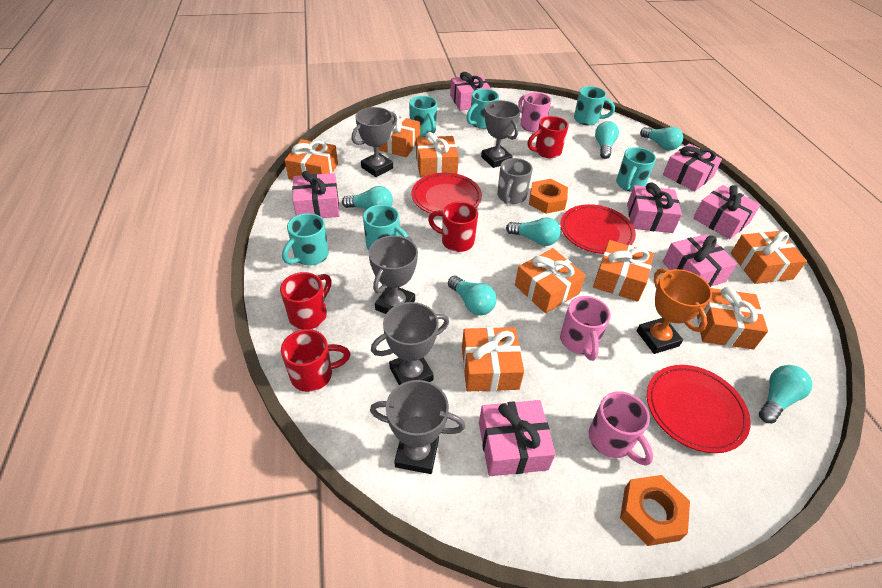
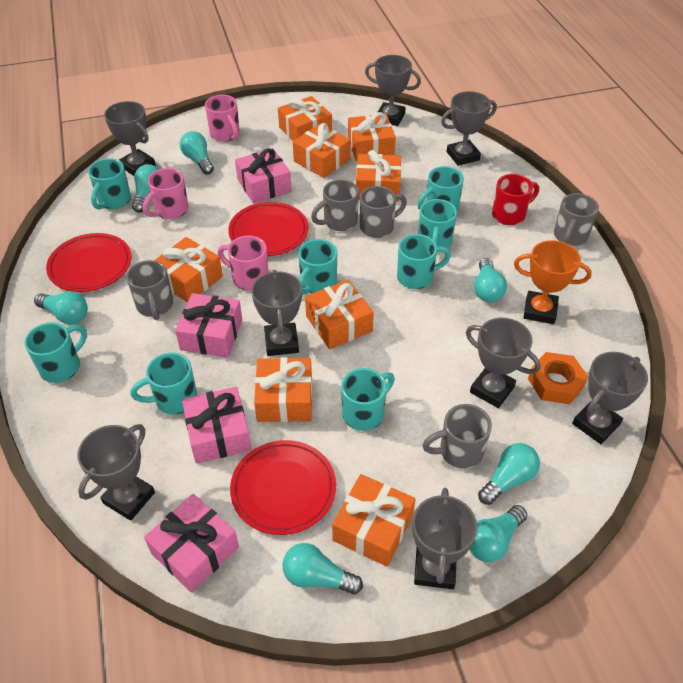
grey mug: [497,158,533,204] = 1 -> [126,260,173,320] [311,179,359,231] [360,186,407,238] [422,404,492,469] [554,193,599,246] = 5
grey trophy: [351,107,397,177] [369,236,418,314] [370,380,465,474] [371,302,449,385] [481,100,521,168] = 5 -> [77,424,155,521] [104,101,156,176] [251,270,302,356] [365,55,421,126] [412,488,478,589] [441,91,497,166] [466,318,541,408] [572,352,648,444] = 8
orange nut: [529,179,568,214] [620,475,690,546] = 2 -> [528,352,588,404] = 1
pink gift: [292,171,339,218] [450,72,492,111] [479,400,556,476] [627,183,682,233] [663,143,722,191] [663,234,737,287] [693,185,760,239] = 7 -> [144,494,239,593] [175,293,243,358] [182,387,251,464] [235,148,292,203] = 4
red mug: [280,272,332,330] [281,329,350,392] [428,202,478,252] [527,116,569,158] = 4 -> [492,174,539,225] = 1
turquoise light bulb: [342,186,393,209] [448,276,497,315] [506,217,561,246] [595,121,619,159] [640,127,683,151] [759,365,812,423] = 6 -> [34,291,88,324] [132,164,159,213] [180,131,214,175] [283,543,363,595] [469,505,527,562] [474,258,507,302] [478,443,540,505] = 7
turquoise mug: [282,213,329,265] [363,205,409,250] [409,96,437,137] [466,89,499,129] [574,86,615,125] [616,147,656,192] = 6 -> [25,323,87,383] [88,158,131,210] [130,353,197,414] [298,239,337,295] [341,368,395,431] [397,234,451,289] [418,166,464,211] [418,199,457,252] = 8

